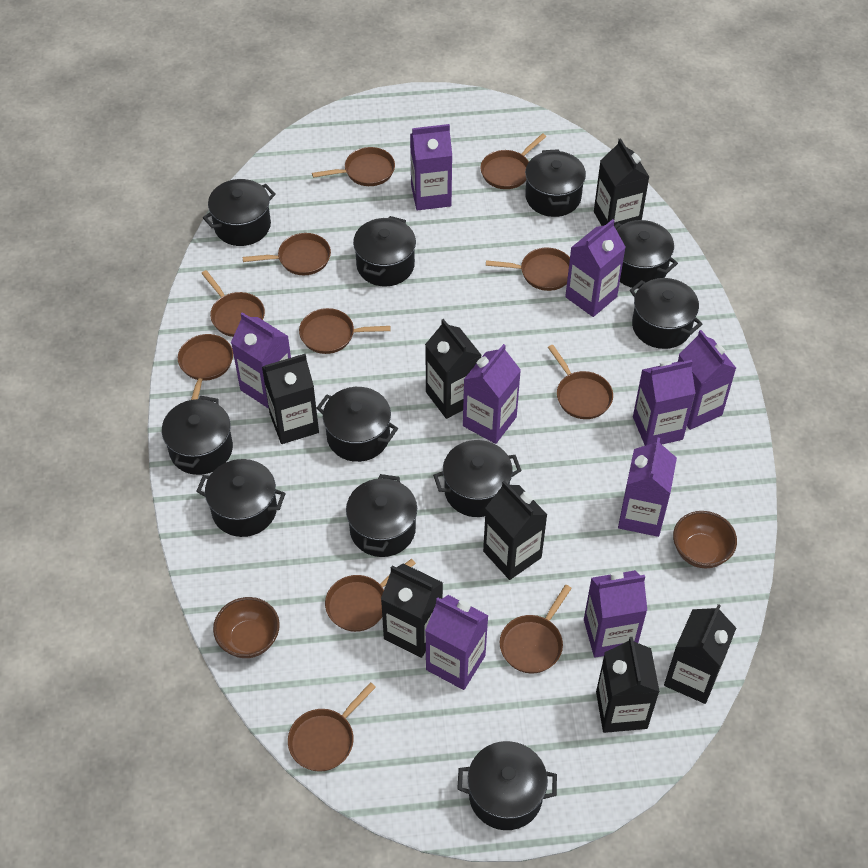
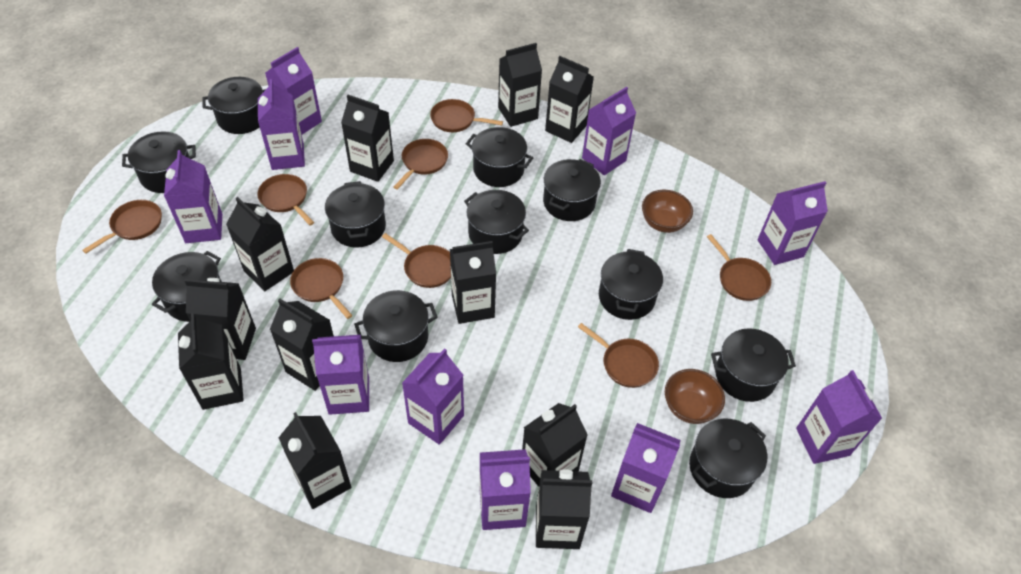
black carton: [262,354,319,444] [381,563,443,658] [425,319,481,419] [483,480,547,580] [594,138,649,230] [596,637,660,733] [664,604,736,704] = 7 -> [178,313,244,410] [185,278,256,360] [226,197,294,291] [270,299,334,391] [279,412,351,509] [341,95,394,182] [450,241,496,324] [498,43,542,127] [522,403,588,487] [536,469,592,549] [545,56,594,143] = 11
brown pan: [178,334,233,400] [201,270,265,337] [242,233,331,275] [288,682,376,772] [299,308,391,354] [312,147,395,186] [325,559,416,632] [480,133,546,189] [486,248,570,291] [500,585,572,674] [548,345,613,419] = 11 -> [82,200,162,254] [257,174,314,226] [290,258,353,319] [382,233,451,288] [394,139,448,190] [430,99,503,132] [578,323,659,388] [707,234,771,301] = 8
purple carton: [231,312,291,409] [410,124,452,210] [425,595,489,690] [463,344,521,444] [565,219,626,317] [584,570,647,658] [618,438,677,537] [633,360,696,446] [678,330,736,430] = 9 -> [164,150,222,243] [258,79,305,170] [265,47,322,135] [312,335,369,415] [402,348,464,445] [479,449,531,530] [582,87,636,175] [611,423,680,513] [758,181,828,265] [796,370,882,464] = 10

